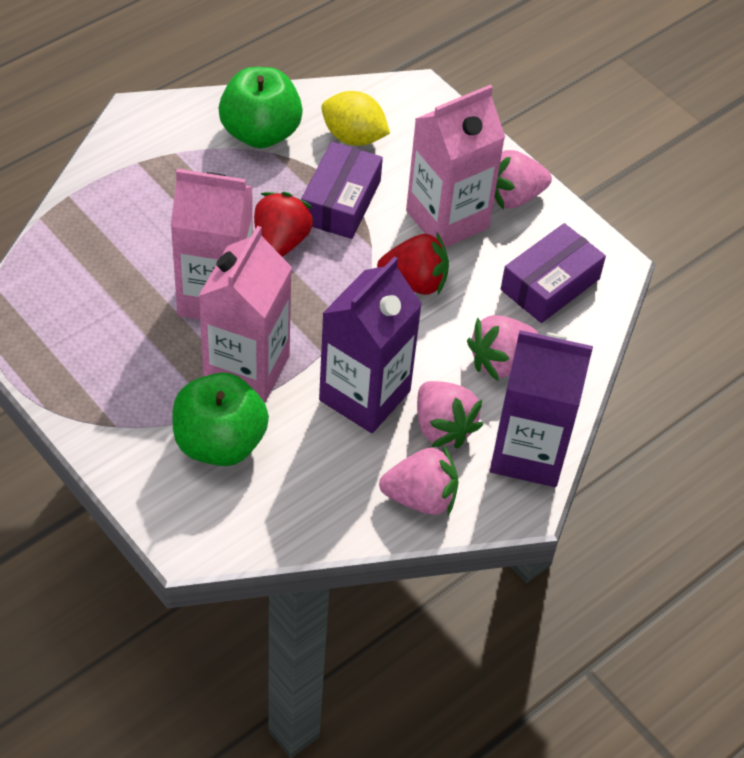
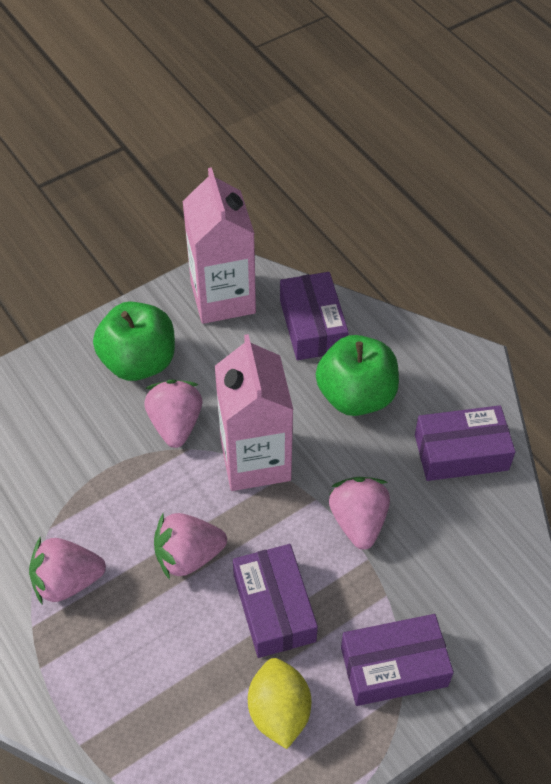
pink carton: [171,169,253,319] [199,226,292,403] [406,84,505,248] = 3 -> [182,167,256,324] [215,334,293,491] = 2
purple box: [301,142,383,239] [501,223,606,323] = 2 -> [233,544,318,658] [280,272,349,360] [341,614,454,706] [415,405,516,481] = 4
purple carton: [319,256,422,433] [490,330,593,487] = 2 -> none = 0
red strawberry: [254,192,314,257] [377,233,449,295] = 2 -> none = 0

